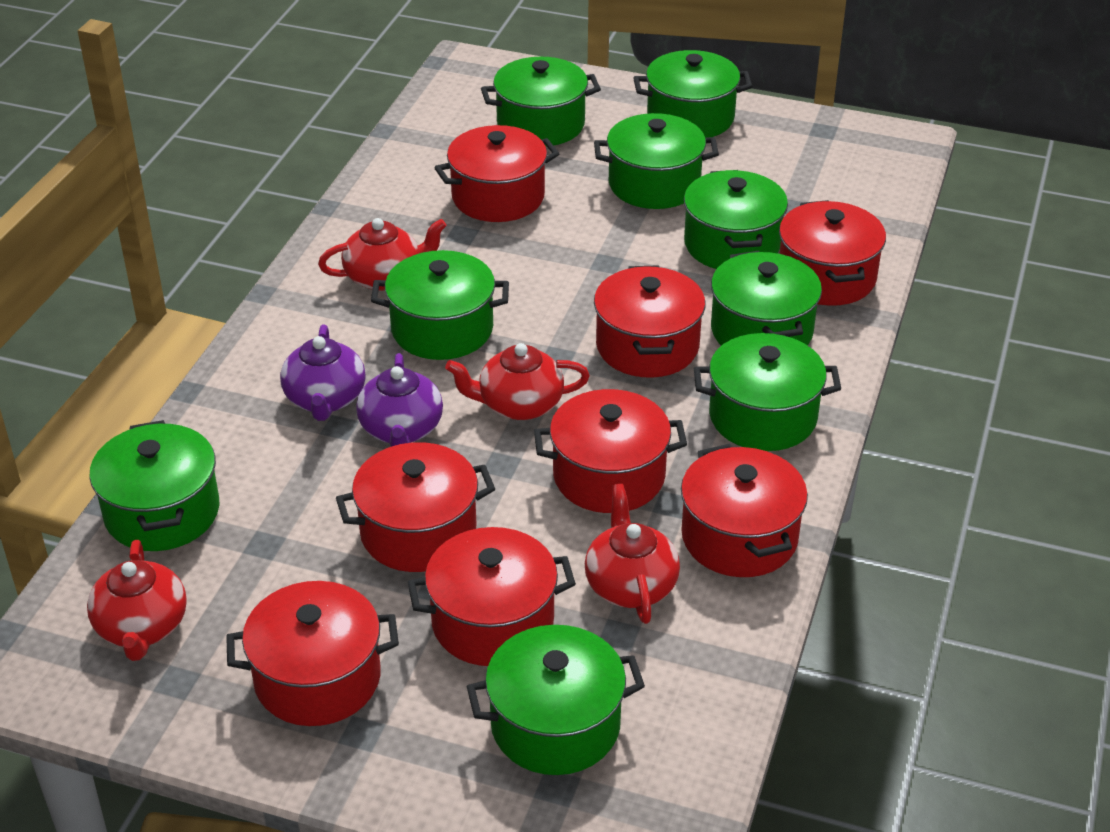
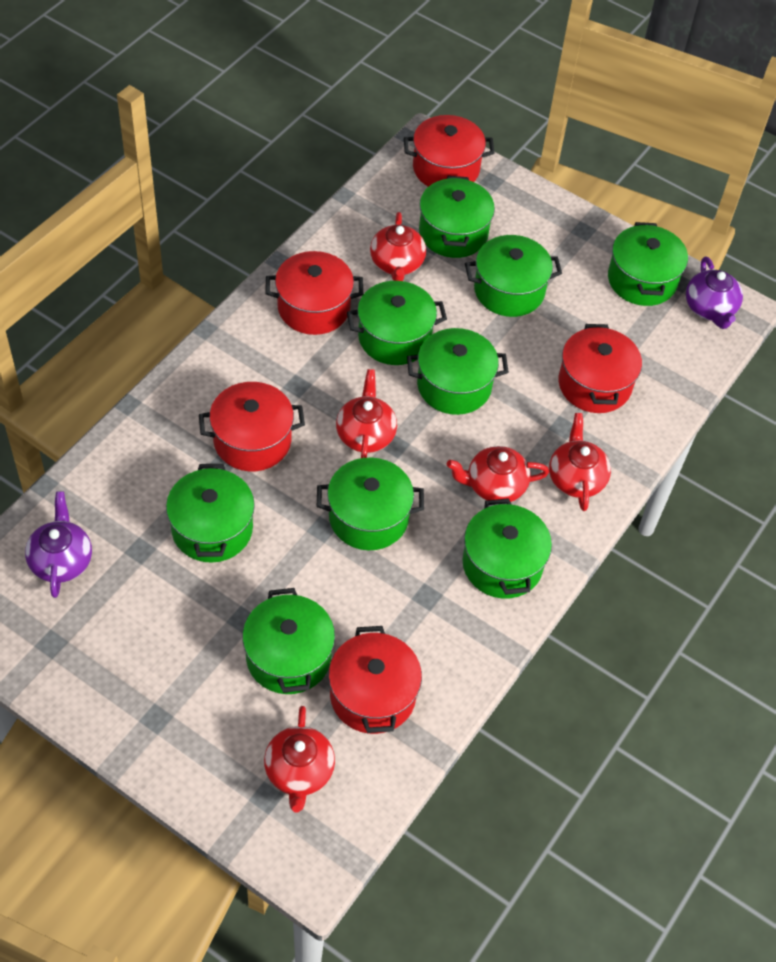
red pot: [226,581,399,726] [336,442,495,572] [408,527,576,666] [434,125,560,222] [534,389,687,513] [594,265,705,378] [681,444,808,577] [779,200,886,306] = 8 -> [199,382,305,471] [266,251,363,335] [328,626,422,734] [404,115,495,187] [558,324,642,413] = 5
red teapot: [87,540,187,661] [318,218,447,291] [445,343,590,420] [585,484,680,624] = 4 -> [264,706,335,813] [336,369,397,458] [370,212,426,281] [447,446,549,502] [549,413,611,511] = 5

